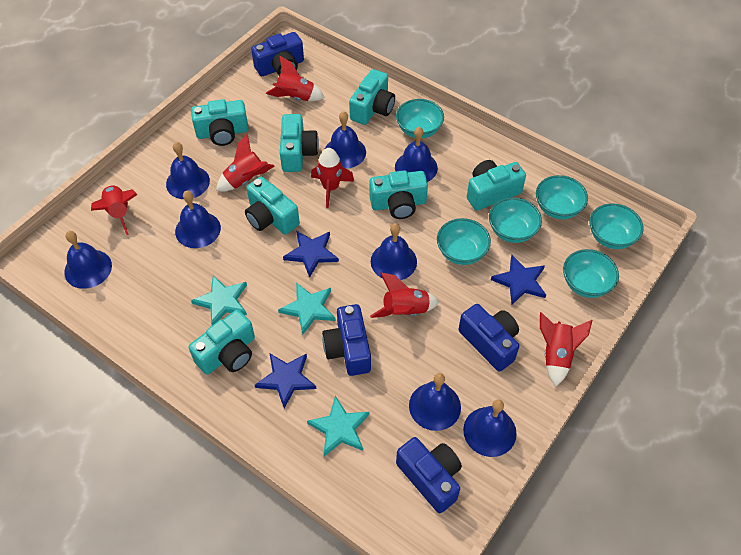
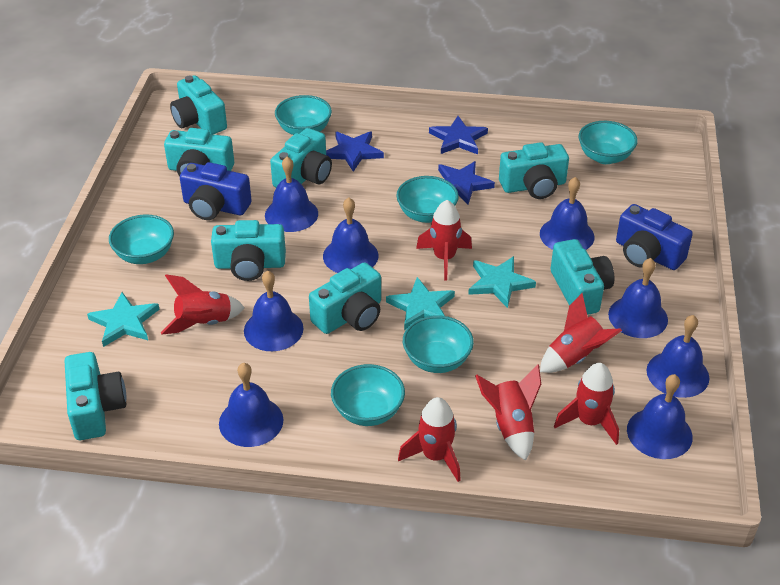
blue camera: [251,32,304,76] [322,304,371,376] [396,437,462,513] [458,304,519,372] = 4 -> [180,162,252,220] [616,204,693,270] = 2
turquoise camera: [189,310,255,375] [191,99,248,146] [245,176,300,235] [280,114,319,172] [349,69,395,125] [369,170,428,219] [467,160,526,211] = 7 -> [65,352,126,440] [164,128,234,176] [170,75,227,134] [211,220,286,281] [270,128,332,188] [309,262,381,334] [499,142,569,199] [551,239,614,315] = 8

